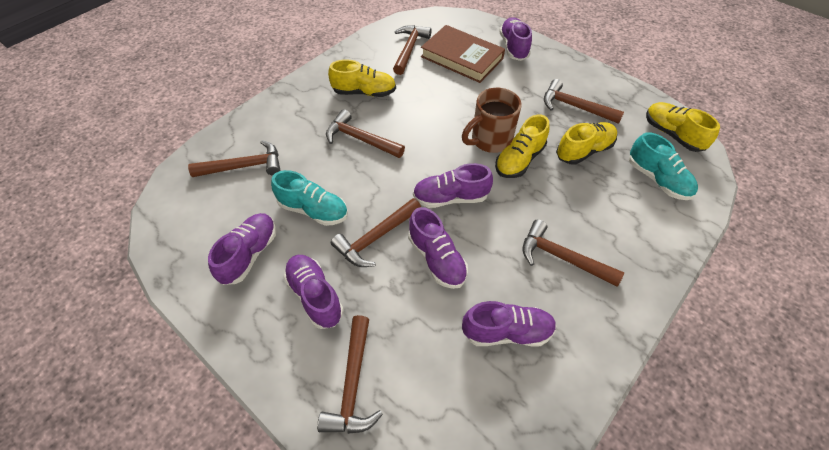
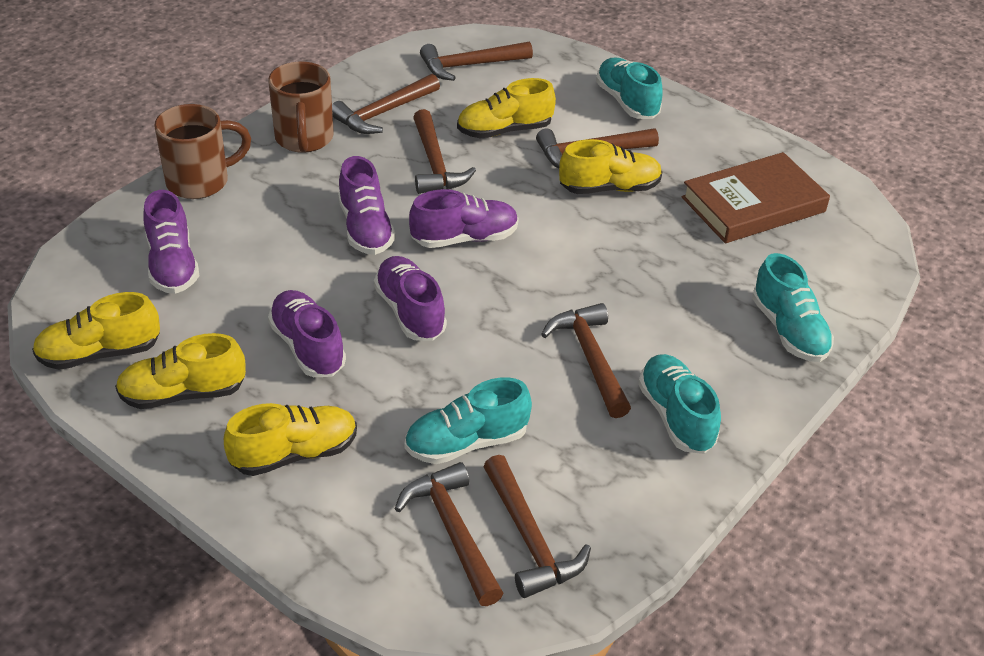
brown mug: [462,88,522,153] = 1 -> [154,104,251,199] [268,62,334,153] = 2
purple shoe: [208,213,276,285] [283,255,344,329] [408,207,468,289] [413,163,493,208] [462,301,556,347] [499,17,532,61] = 6 -> [144,190,199,294] [268,290,346,377] [338,156,395,255] [374,256,447,341] [409,189,519,248] = 5
turquoise shoe: [271,170,348,226] [629,132,698,200] = 2 -> [405,377,532,464] [596,58,663,119] [638,354,721,454] [752,253,834,362] = 4
yellow shoe: [328,59,396,97] [495,115,549,178] [556,122,617,165] [646,102,720,152] = 4 -> [32,292,160,370] [115,333,246,409] [224,403,357,476] [457,78,556,138] [559,139,663,194] = 5

